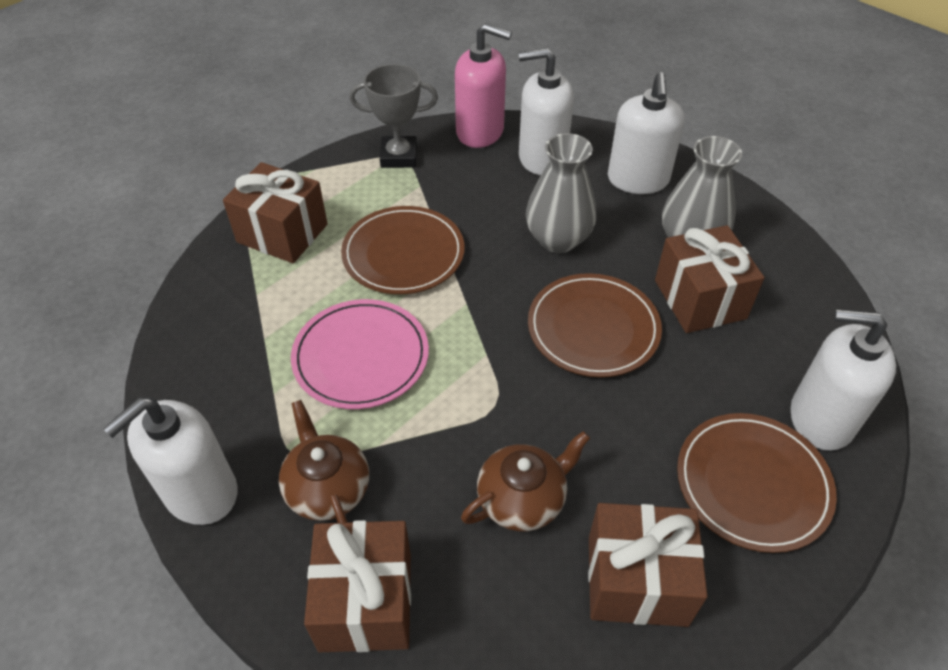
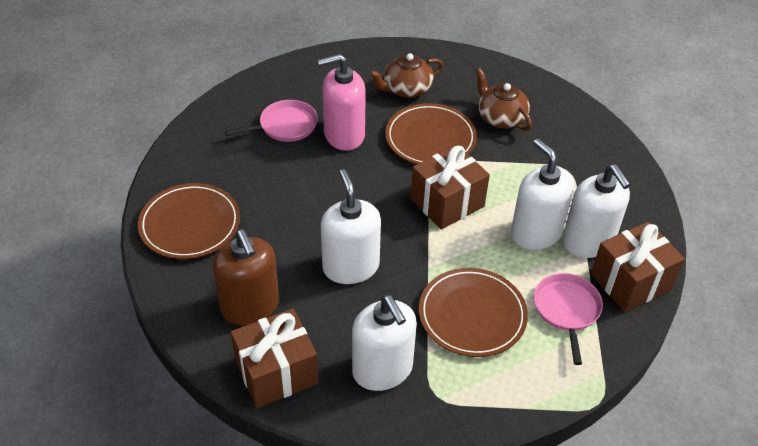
brown gift: [223,162,328,263] [304,520,411,652] [588,503,708,627] [655,225,765,333] = 4 -> [231,309,318,408] [410,145,490,229] [591,222,685,312] = 3
brown soap dispenser: none = 0 -> [213,230,279,325] = 1
grey trophy: [349,64,438,168] = 1 -> none = 0
grey vase: [526,133,597,253] [662,136,742,237] = 2 -> none = 0
pink pan: none = 0 -> [225,100,318,142] [534,273,603,365] = 2
pink plate: [291,299,429,409] = 1 -> none = 0

